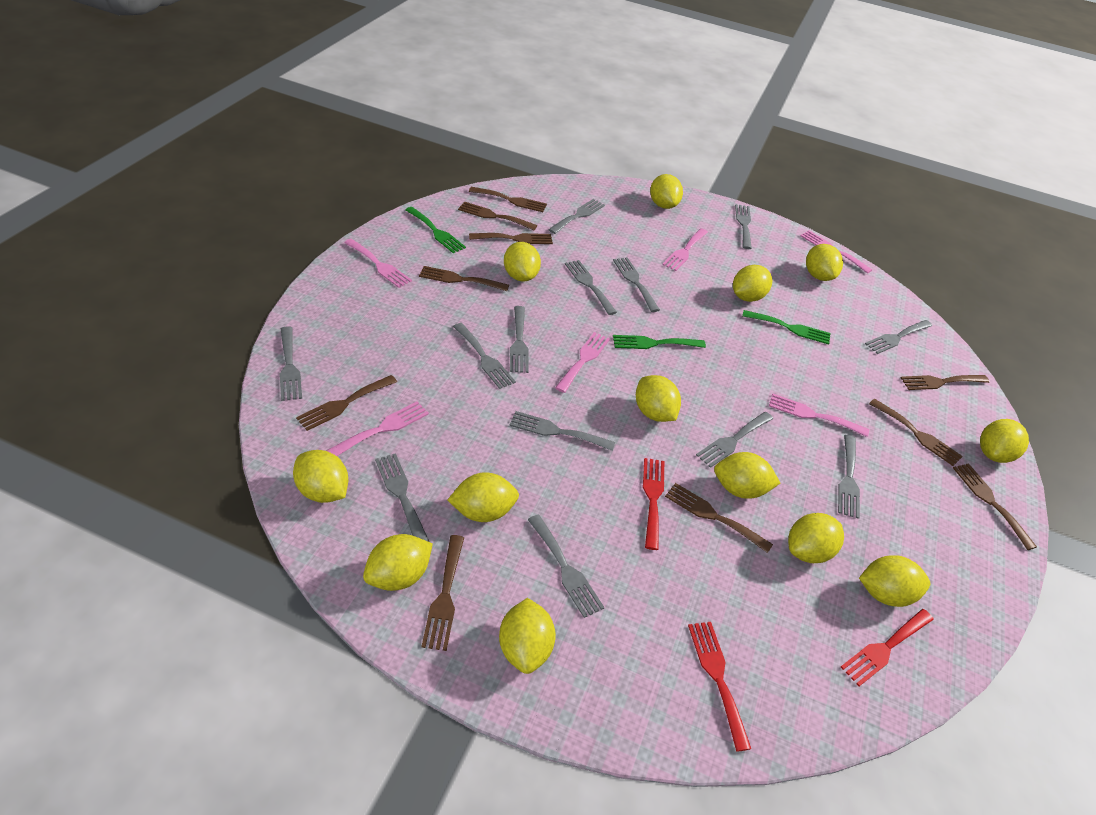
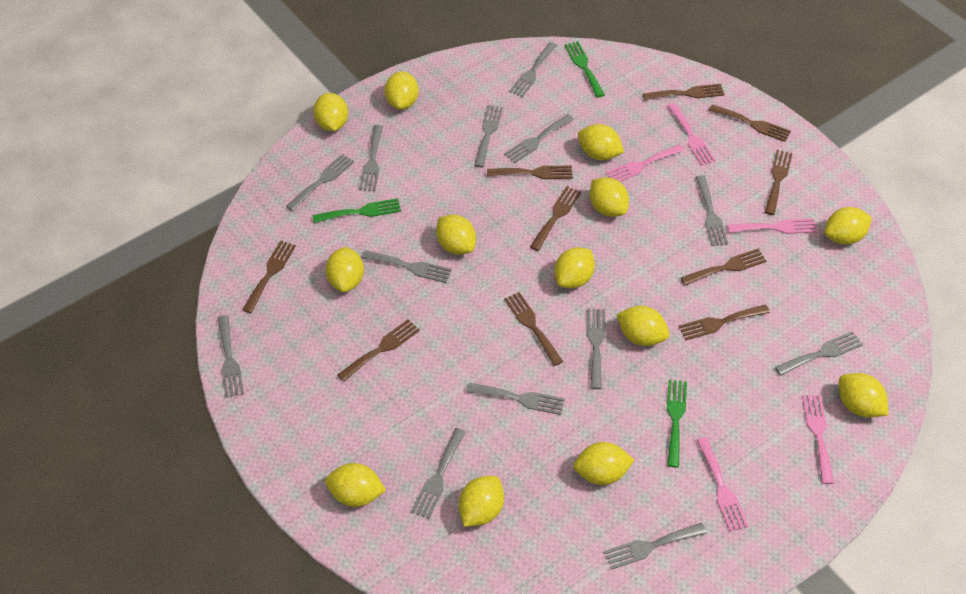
pink fork: [326,401,429,456] [344,239,412,288] [555,332,610,393] [662,228,708,271] [769,394,869,437] [800,231,872,274] = 6 -> [606,144,684,182] [668,103,716,165] [697,437,749,531] [727,218,817,234] [802,395,834,484] = 5
red fork: [643,458,664,550] [688,622,751,752] [841,609,934,686] = 3 -> none = 0

